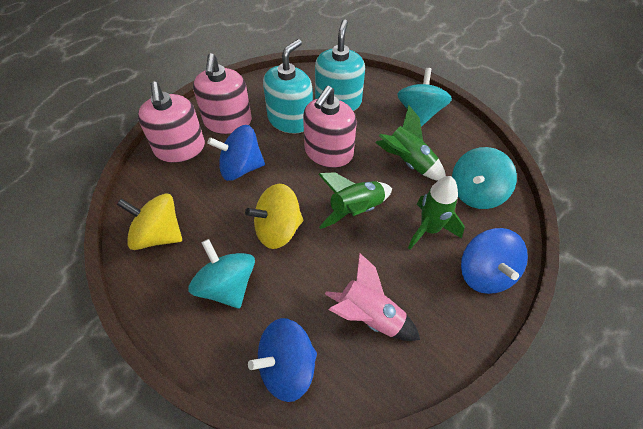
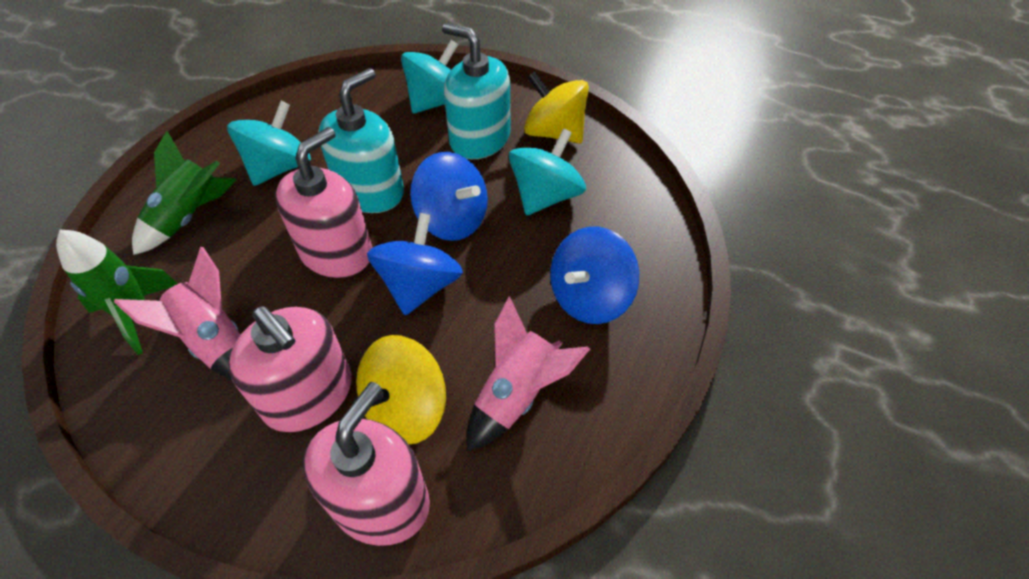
green rocket: [319,172,392,229] [375,105,446,181] [408,176,465,250] = 3 -> [56,230,178,355] [132,131,237,255] = 2
pink rocket: [325,253,420,341] = 1 -> [114,247,240,381] [466,296,590,451] = 2

